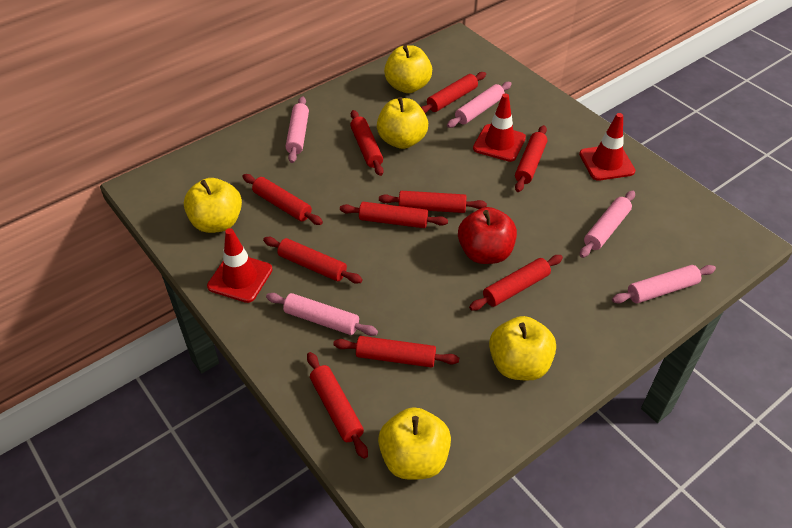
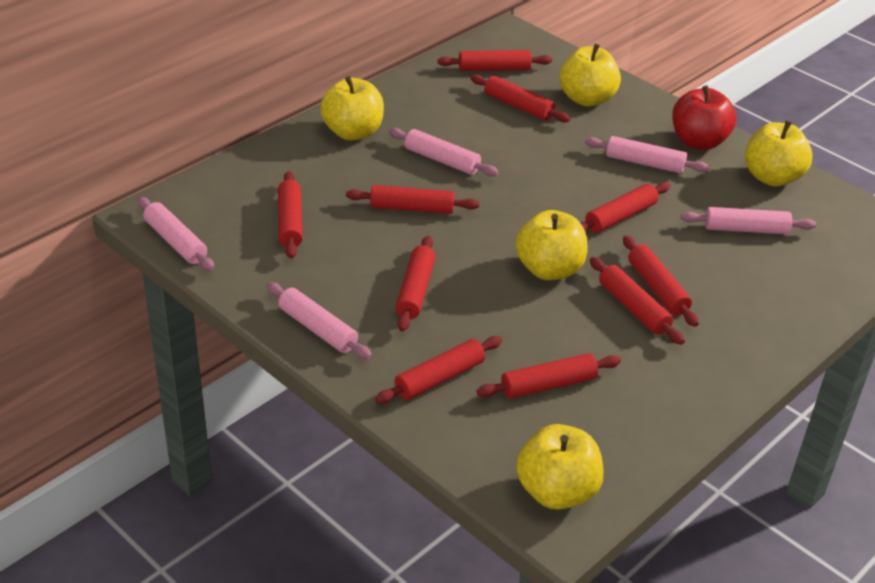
red traffic cone: [207,228,273,303] [473,94,526,162] [579,113,636,181] = 3 -> none = 0

